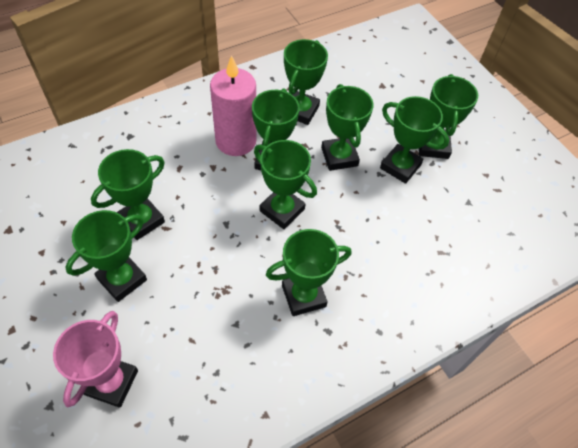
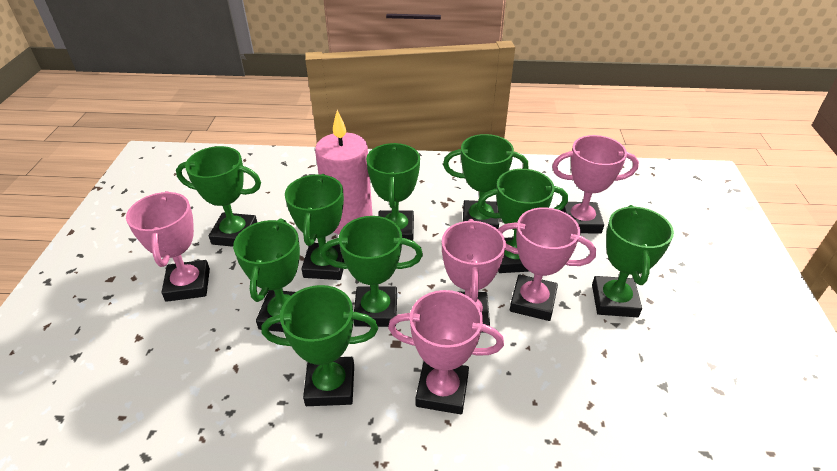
pink trophy: [53,311,138,408] = 1 -> [126,191,210,302] [388,290,504,414] [442,219,506,333] [498,207,596,321] [552,135,639,234] = 5

